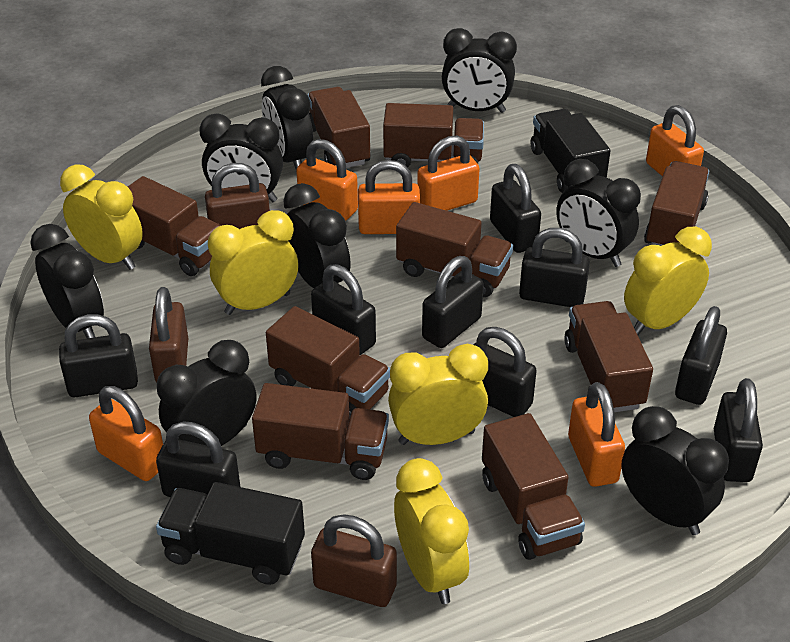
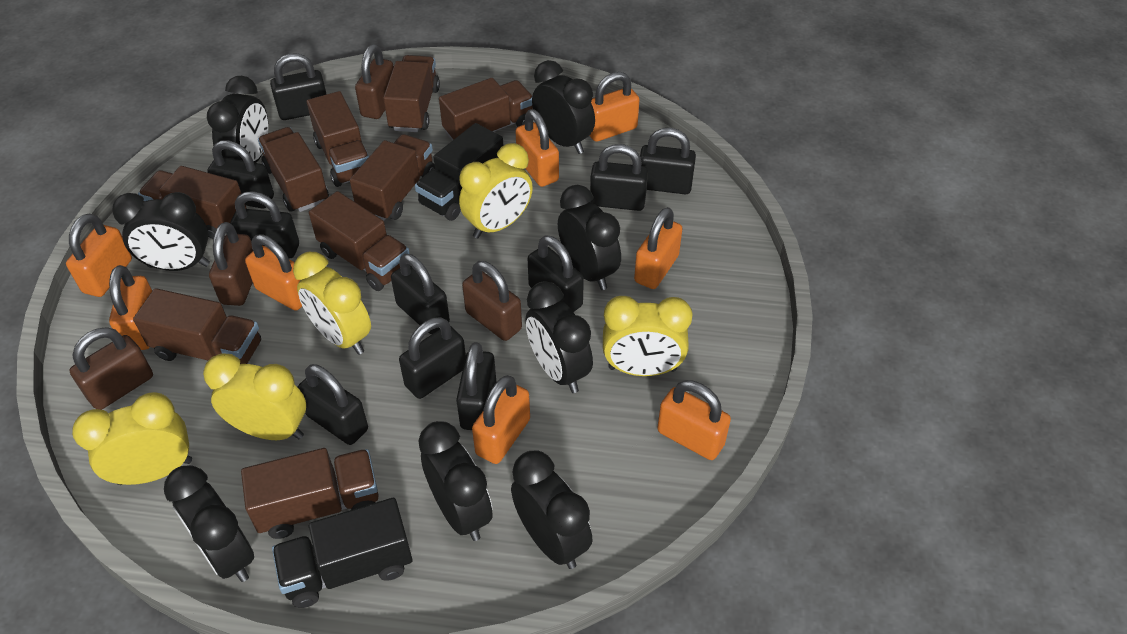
black padlock: [59,314,138,397] [156,421,240,497] [311,264,376,355] [422,256,484,348] [473,327,537,417] [490,164,541,253] [519,228,590,307] [675,306,727,405] [714,378,763,482] = 9 -> [208,140,274,209] [230,191,299,258] [270,53,326,120] [297,364,368,445] [391,254,450,334] [399,317,466,399] [456,342,496,430] [527,235,584,312] [590,144,648,211] [640,128,696,194] = 10
brown padlock: [149,287,188,383] [205,163,270,229] [311,514,397,607] = 3 -> [69,327,153,410] [209,222,253,306] [355,44,394,119] [462,261,522,341] = 4
orange padlock: [89,386,163,481] [296,139,358,221] [358,160,420,234] [417,136,480,211] [568,382,625,487] [646,105,704,176] = 6 -> [66,214,132,297] [109,265,152,350] [245,234,302,311] [472,375,530,464] [515,109,559,187] [590,72,639,142] [634,207,683,289] [657,380,731,460] = 8

